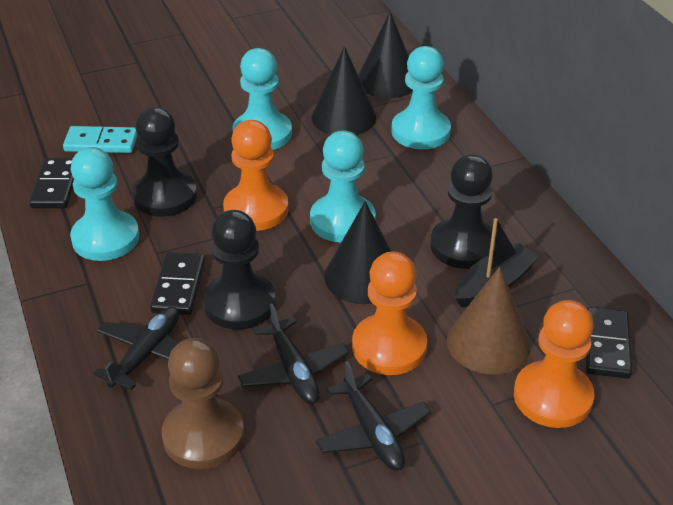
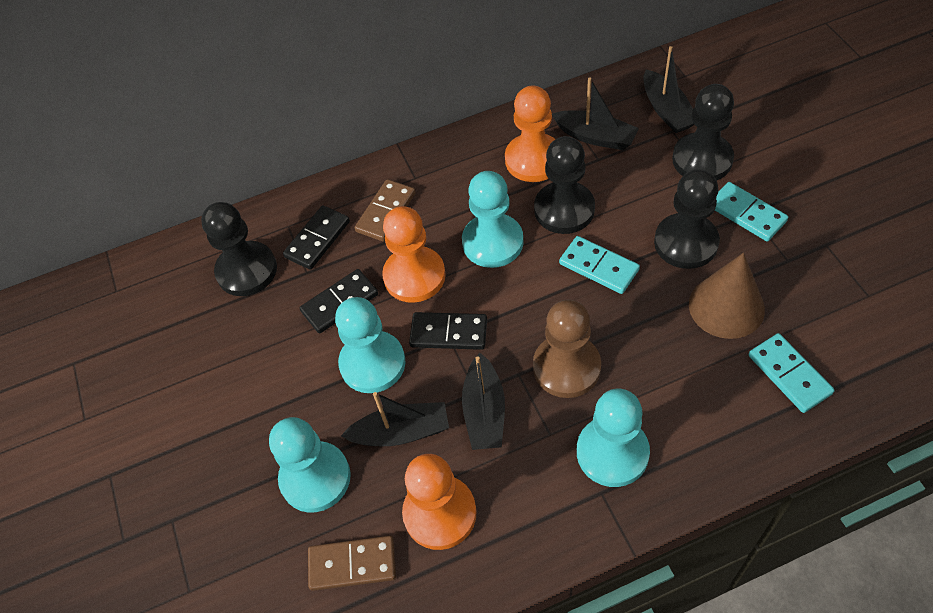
black boat: [455,218,540,307] = 1 -> [341,392,449,446] [462,353,505,450] [552,78,639,150] [643,46,694,133] = 4
black cone: [312,46,377,135] [324,201,391,304] [358,12,413,98] = 3 -> none = 0
black pawn: [132,107,197,217] [203,210,276,330] [430,154,493,269] = 3 -> [201,202,277,296] [534,136,595,234] [654,169,720,269] [672,84,734,180] = 4
black plane: [93,307,179,390] [238,303,349,404] [316,361,431,471] = 3 -> none = 0
brown domino: none = 0 -> [308,536,396,591] [355,179,416,242] = 2
turquoise domino: [63,126,138,153] = 1 -> [559,236,640,294] [715,182,788,241] [749,333,835,413] = 3

